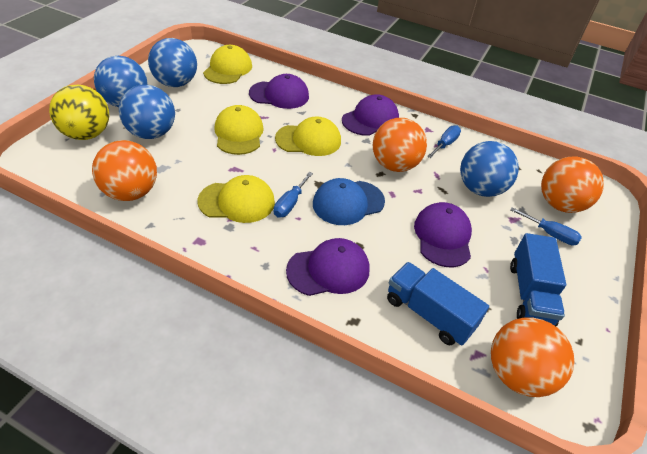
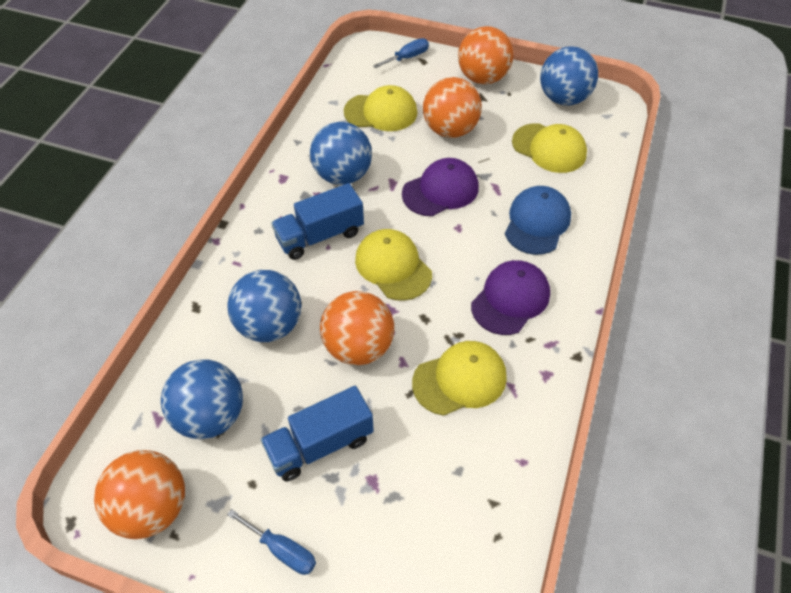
blue screwdriver: [274,172,313,218] [427,125,461,158] [510,207,582,245] = 3 -> [227,509,316,575] [373,38,429,68] = 2
purple cap: [249,74,309,109] [286,238,370,296] [342,94,399,136] [414,202,472,267] = 4 -> [402,158,479,216] [471,260,550,335] = 2
yellow ball: [49,85,109,140] = 1 -> none = 0

